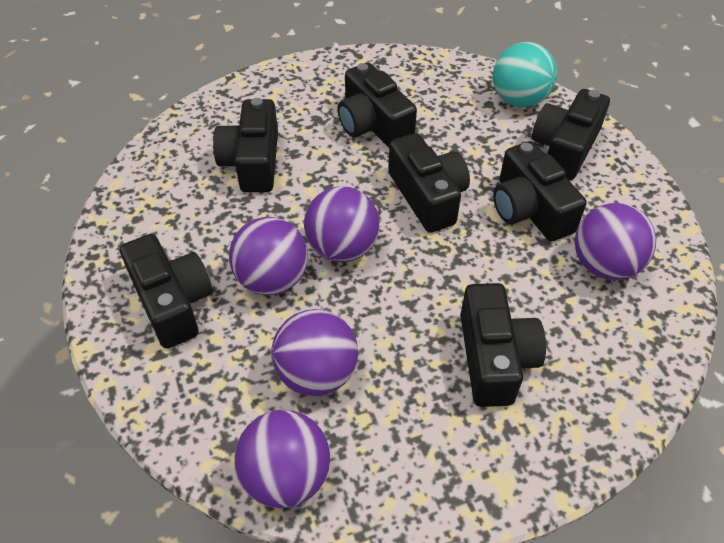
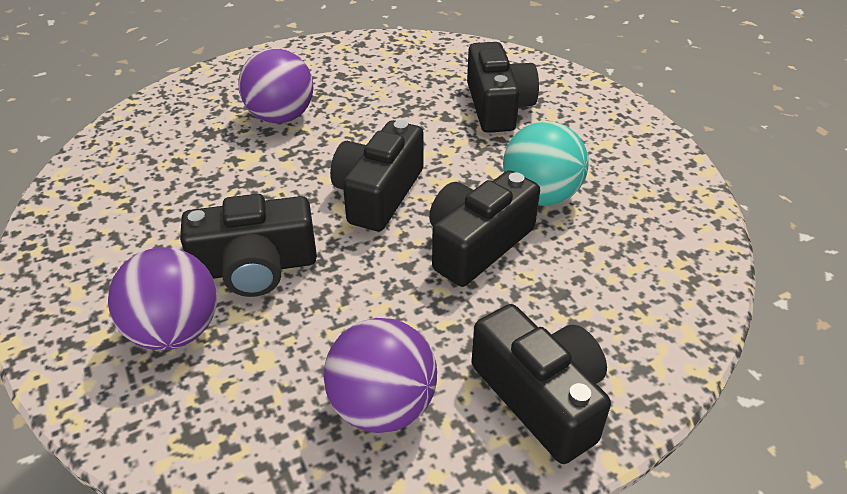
black camera: [120,234,213,349] [213,98,278,192] [338,62,417,148] [388,133,470,233] [460,283,546,407] [493,141,587,242] [532,89,610,180] = 7 -> [180,194,317,297] [330,120,423,231] [429,170,540,287] [467,42,539,133] [471,304,611,464] = 5
purple ball: [229,217,308,295] [234,410,330,509] [271,309,358,396] [304,187,379,262] [575,203,656,280] = 5 -> [108,247,217,351] [238,48,314,123] [324,318,437,433] = 3

